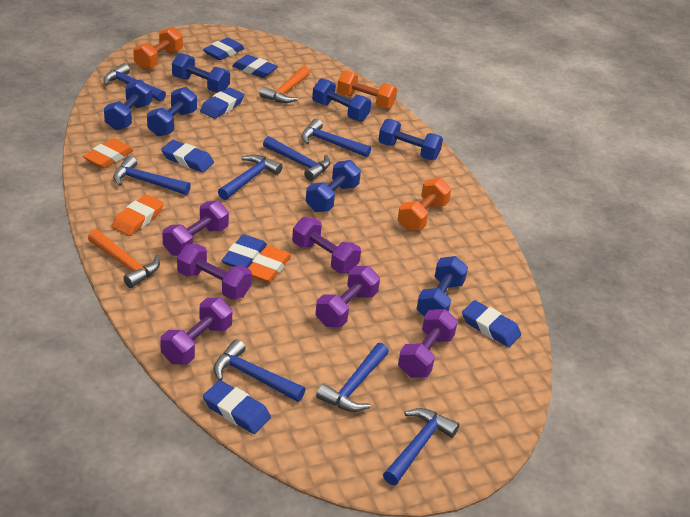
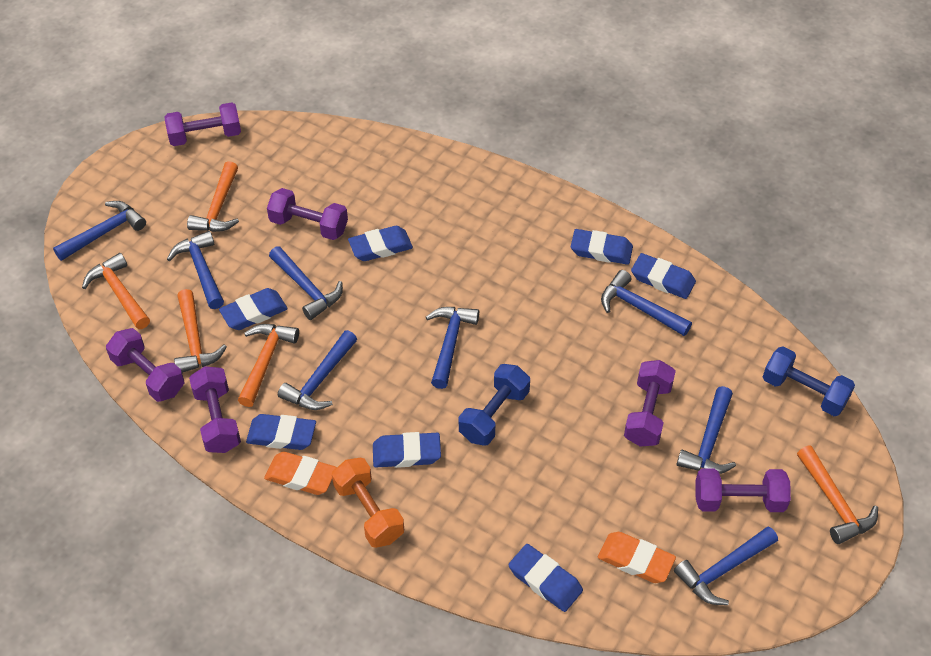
blue dumbbell: [104,80,152,130] [147,87,197,137] [172,53,230,93] [306,160,361,212] [312,78,371,122] [378,119,443,160] [416,256,468,317] = 7 -> [459,364,530,446] [763,346,855,416] = 2
orange dumbbell: [133,27,183,70] [337,70,397,109] [397,178,451,231] = 3 -> [332,458,404,548] = 1
orange eraser: [83,138,134,168] [112,194,164,236] [248,245,291,283] = 3 -> [264,452,337,495] [598,532,676,583] = 2
orange hammer: [88,229,160,288] [259,66,310,103] = 2 -> [82,253,150,329] [174,289,227,373] [187,161,239,232] [238,324,299,407] [797,445,878,544] = 5

